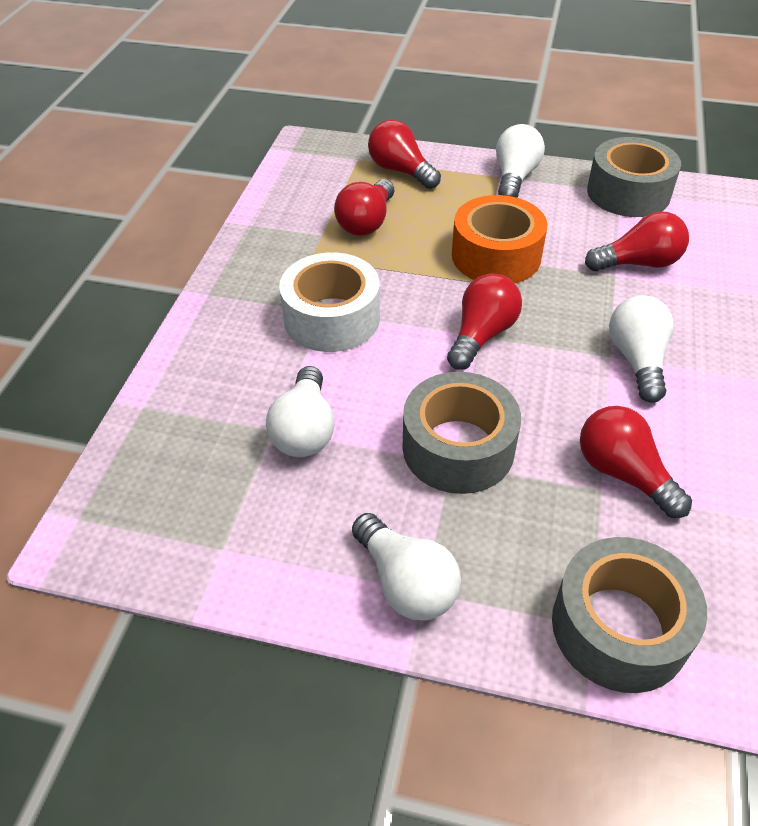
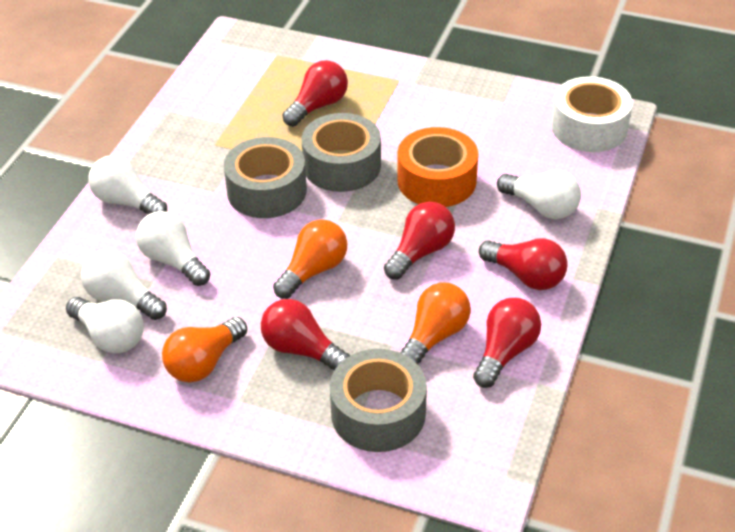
orange light bulb: none = 0 -> [162,317,247,382] [273,220,347,299] [400,282,471,364] = 3
white light bulb: [266,366,335,457] [352,513,461,621] [496,124,545,198] [609,295,674,403] = 4 -> [66,297,144,353] [81,250,167,320] [88,155,167,214] [136,211,210,286] [497,170,581,219] = 5

